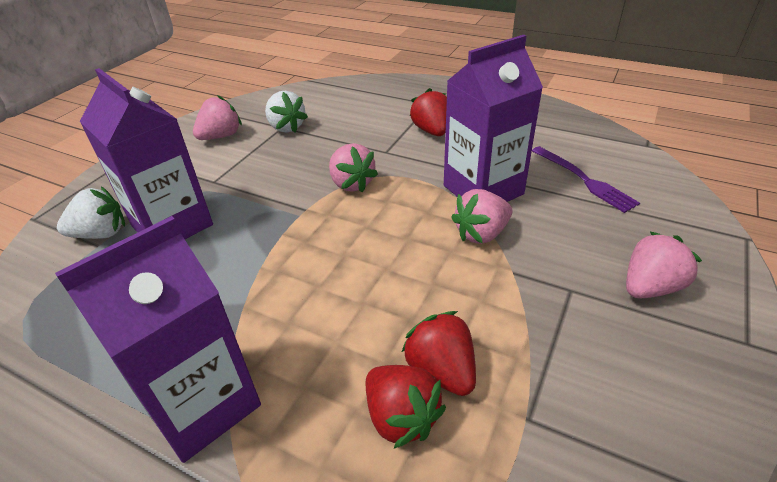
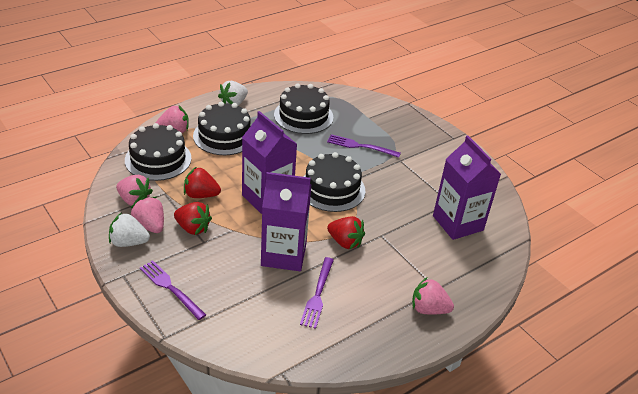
black cake: none = 0 -> [125,123,191,181] [193,102,251,155] [274,83,333,134] [303,152,365,212] = 4
purple fork: [532,146,640,213] = 1 -> [140,260,206,320] [300,257,334,329] [327,134,401,158] = 3

